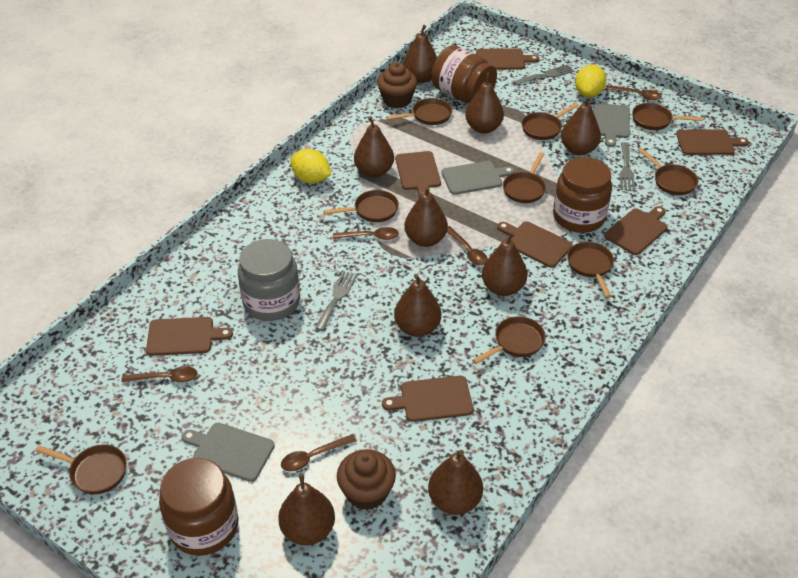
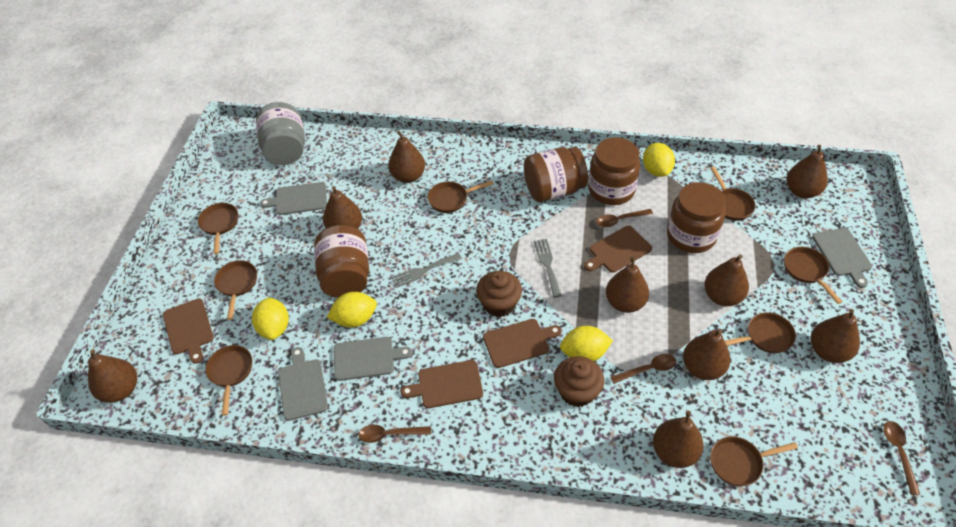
brown cutting board: [146,317,233,356] [382,376,473,422] [395,151,441,197] [476,48,539,70] [497,221,573,268] [604,206,668,255] [676,130,749,155] = 7 -> [163,298,214,364] [401,360,483,408] [483,319,561,368] [584,226,652,273] = 4
brown jar: [159,458,239,556] [431,45,497,103] [553,157,612,233] = 3 -> [314,225,369,298] [524,147,588,202] [588,137,640,205] [667,182,726,253] = 4
brown pan: [35,444,127,494] [324,190,399,222] [386,98,452,125] [472,316,546,364] [503,152,546,203] [522,103,579,140] [567,242,614,298] [632,103,703,130] [638,148,698,195] = 9 -> [198,203,238,254] [205,345,252,416] [214,260,257,320] [428,181,494,213] [710,167,756,221] [710,436,798,486] [725,312,796,353] [784,247,842,304] = 8
brown spoon: [121,366,198,383] [281,434,357,472] [333,227,399,240] [447,226,488,265] [605,85,662,100] = 5 -> [358,425,431,443] [596,209,653,227] [610,354,676,384] [884,421,920,495] = 4
grey cutting board: [182,423,275,482] [441,161,515,195] [593,103,630,147] = 3 -> [260,182,327,215] [278,347,328,421] [334,337,412,381] [812,228,872,288] = 4
grey fork: [315,271,358,331] [513,64,574,86] [620,142,635,191] = 3 -> [391,253,462,288] [534,239,562,298] = 2
yellow lemon: [290,149,331,183] [575,65,606,97] = 2 -> [252,297,289,340] [327,292,377,327] [560,326,613,361] [643,143,675,177] = 4

